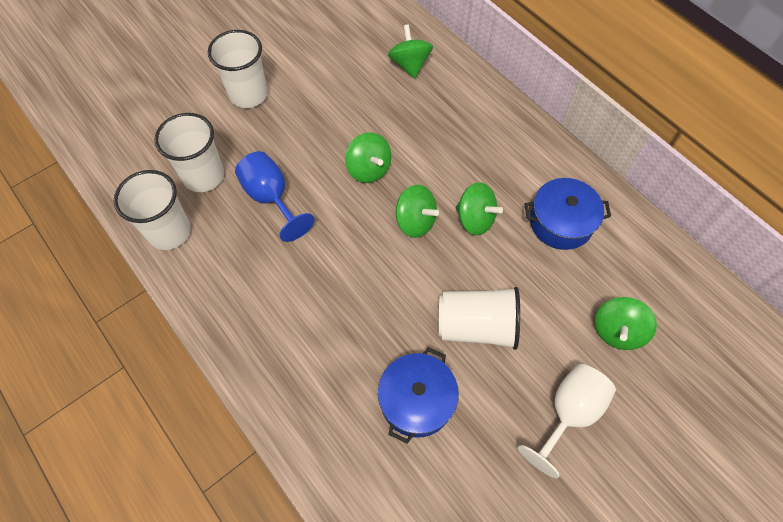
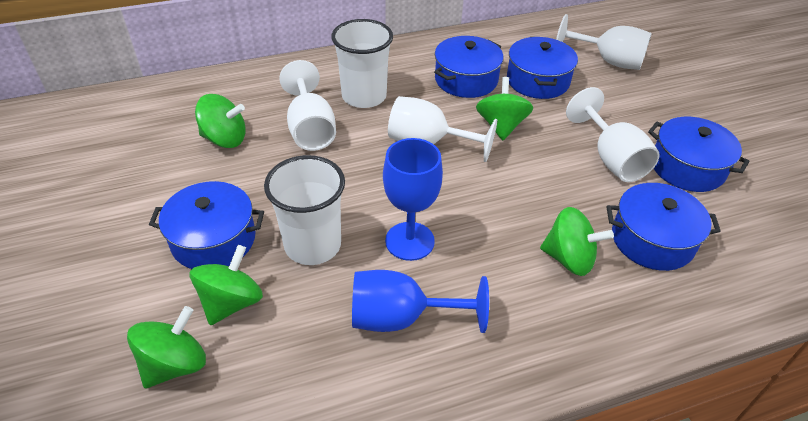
blue goblet: [235,151,315,242] = 1 -> [352,270,489,333] [383,138,443,261] = 2
blue pot: [378,347,459,443] [524,178,611,250] = 2 -> [149,181,264,269] [434,36,504,98] [507,37,578,99] [606,183,721,271] [648,117,750,192] = 5
white cup: [114,170,191,250] [155,113,224,192] [208,30,268,108] [438,287,520,350] = 4 -> [264,155,345,265] [331,19,393,108] = 2
white goblet: [518,364,616,478] = 1 -> [279,60,336,151] [388,96,497,162] [556,14,652,70] [566,87,660,182] = 4

